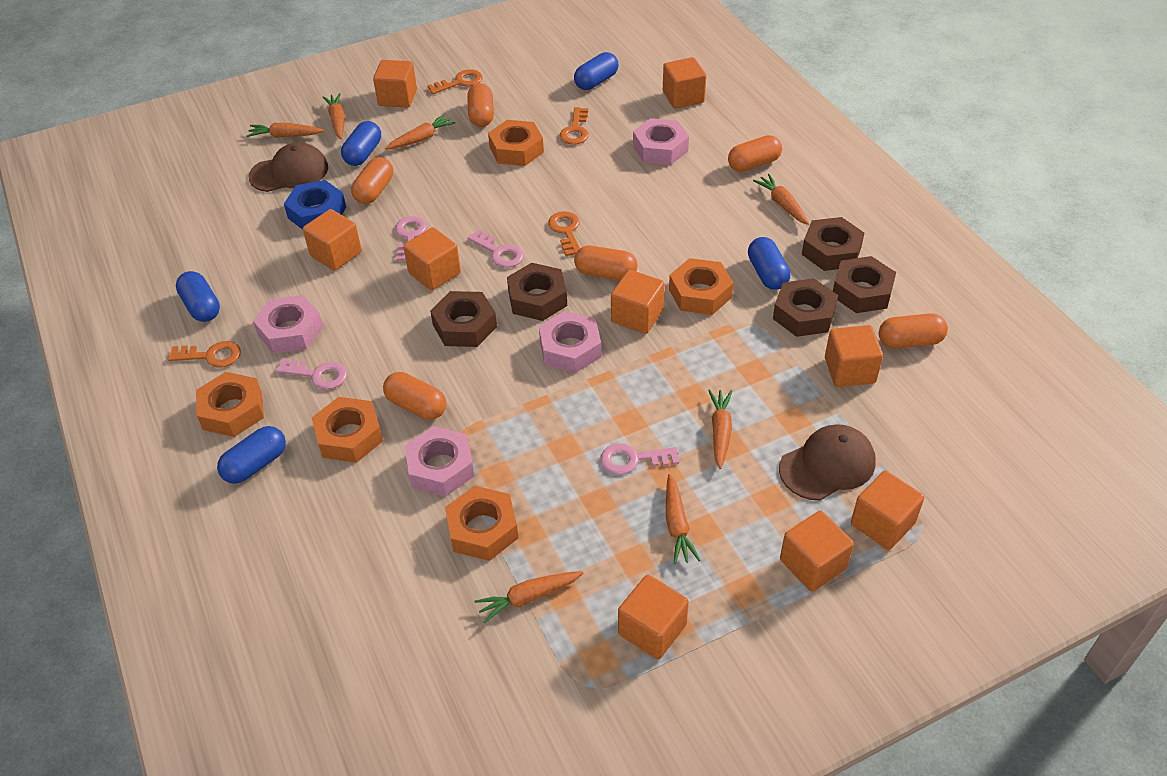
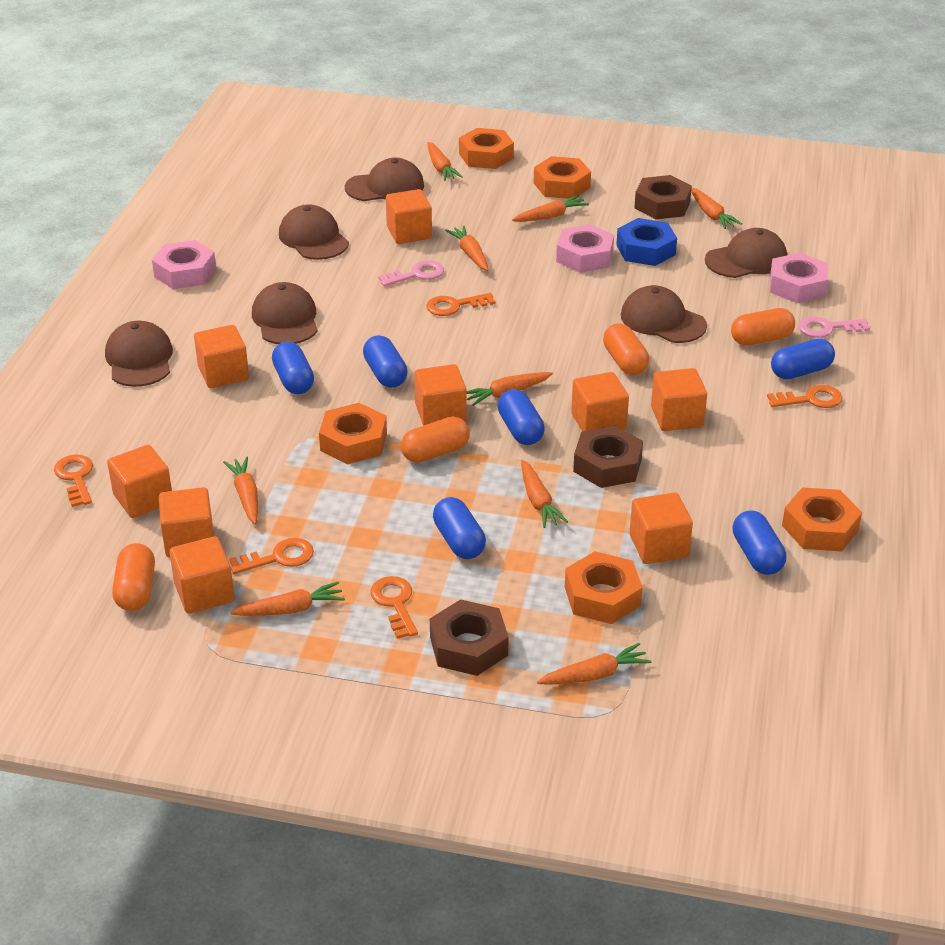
blue capsule: [176,271,220,322] [217,426,286,484] [341,121,381,166] [574,52,619,90] [748,237,791,290] = 5 -> [272,342,314,394] [363,335,408,388] [433,497,486,559] [498,389,545,445] [733,510,786,575] [771,338,835,380] = 6
brown cap: [249,142,328,192] [779,424,876,501] = 2 -> [105,321,173,387] [252,282,318,344] [279,204,349,260] [345,157,424,201] [621,285,707,343] [705,228,787,278] = 6
brown nut: [430,291,497,347] [507,263,567,321] [773,278,838,337] [802,217,864,271] [833,256,896,313] = 5 -> [430,599,509,676] [573,426,643,488] [634,175,692,219] = 3
orange capsule: [351,157,393,204] [383,372,446,420] [467,83,494,127] [574,246,638,280] [728,135,782,172] [879,313,948,349] = 6 -> [112,543,155,611] [401,417,470,463] [603,323,649,375] [731,308,795,346] = 4
orange carrot: [247,123,325,138] [323,93,345,139] [385,114,455,150] [475,571,583,623] [666,474,700,564] [708,390,733,469] [753,174,809,225] = 7 -> [223,457,258,525] [231,581,345,616] [428,142,463,181] [445,226,488,271] [467,372,553,406] [512,195,589,222] [521,460,568,528] [537,643,652,685] [691,188,742,229] = 9
orange key: [168,341,241,368] [427,69,482,94] [548,211,580,256] [560,107,589,145] = 4 -> [54,455,93,507] [229,538,314,574] [370,576,418,639] [426,293,495,316] [767,385,842,408] = 5
pink key: [276,358,347,389] [395,216,427,261] [467,229,524,268] [601,443,679,475] = 4 -> [378,260,444,286] [798,317,870,338] = 2
pink nut: [253,295,323,354] [405,426,474,497] [539,311,601,373] [633,118,689,165] = 4 -> [152,240,216,289] [556,224,614,273] [770,253,828,303] = 3

